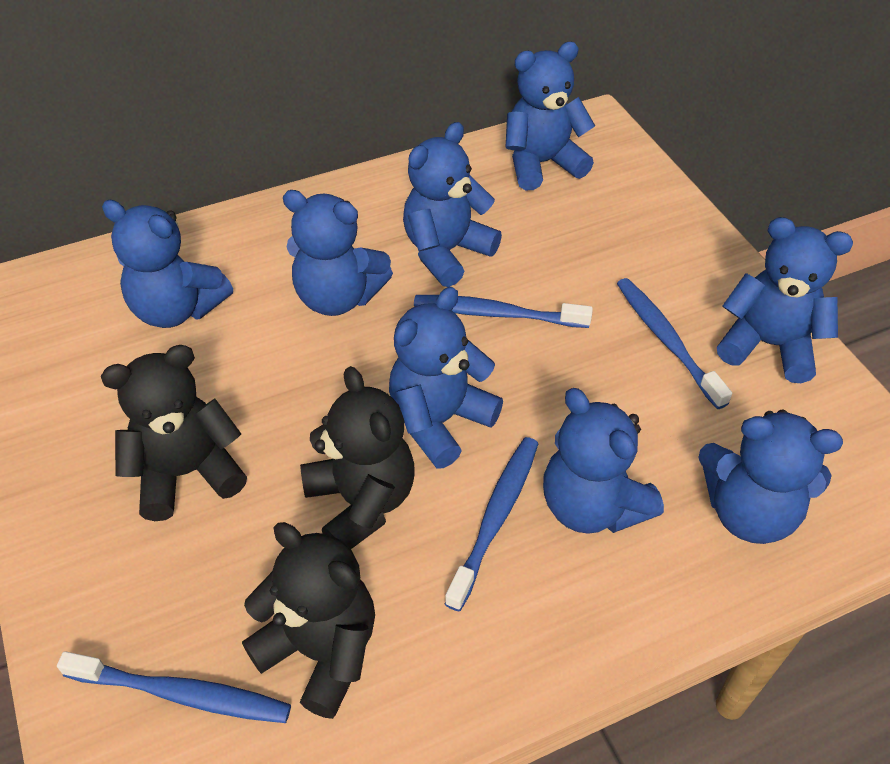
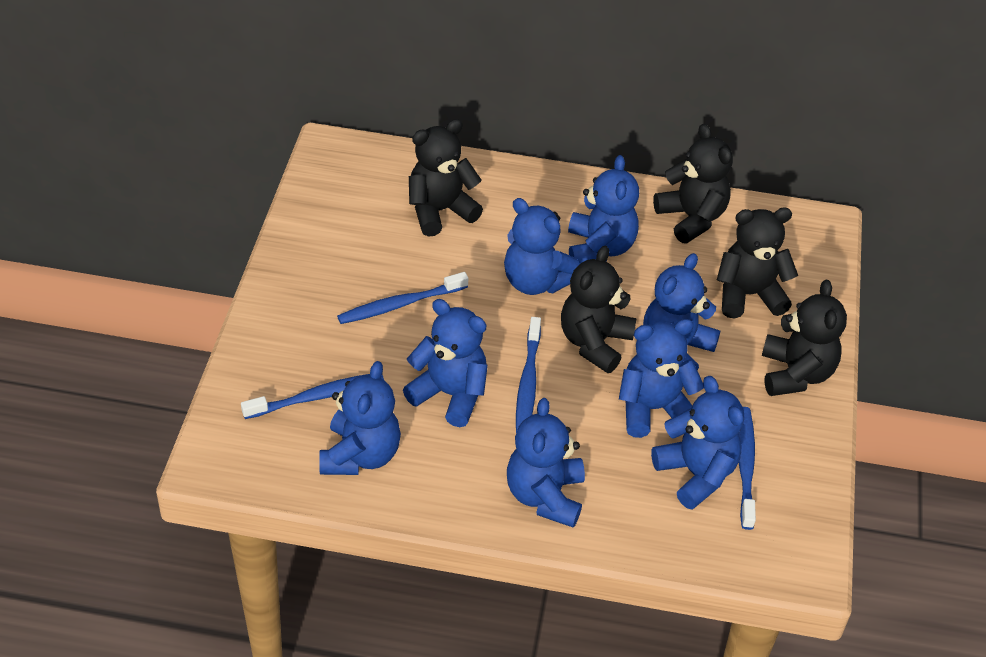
black teddy bear: [101,345,247,521] [242,522,375,719] [300,366,414,549] = 3 -> [409,119,483,237] [561,246,637,373] [653,124,733,243] [717,207,798,319] [762,280,847,396] = 5

